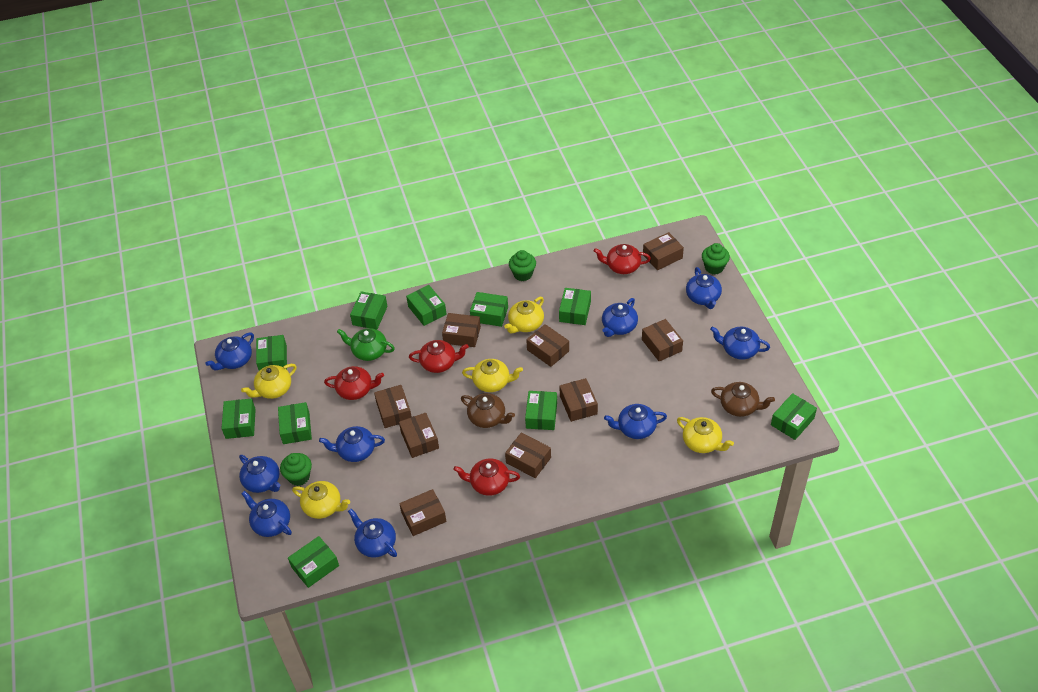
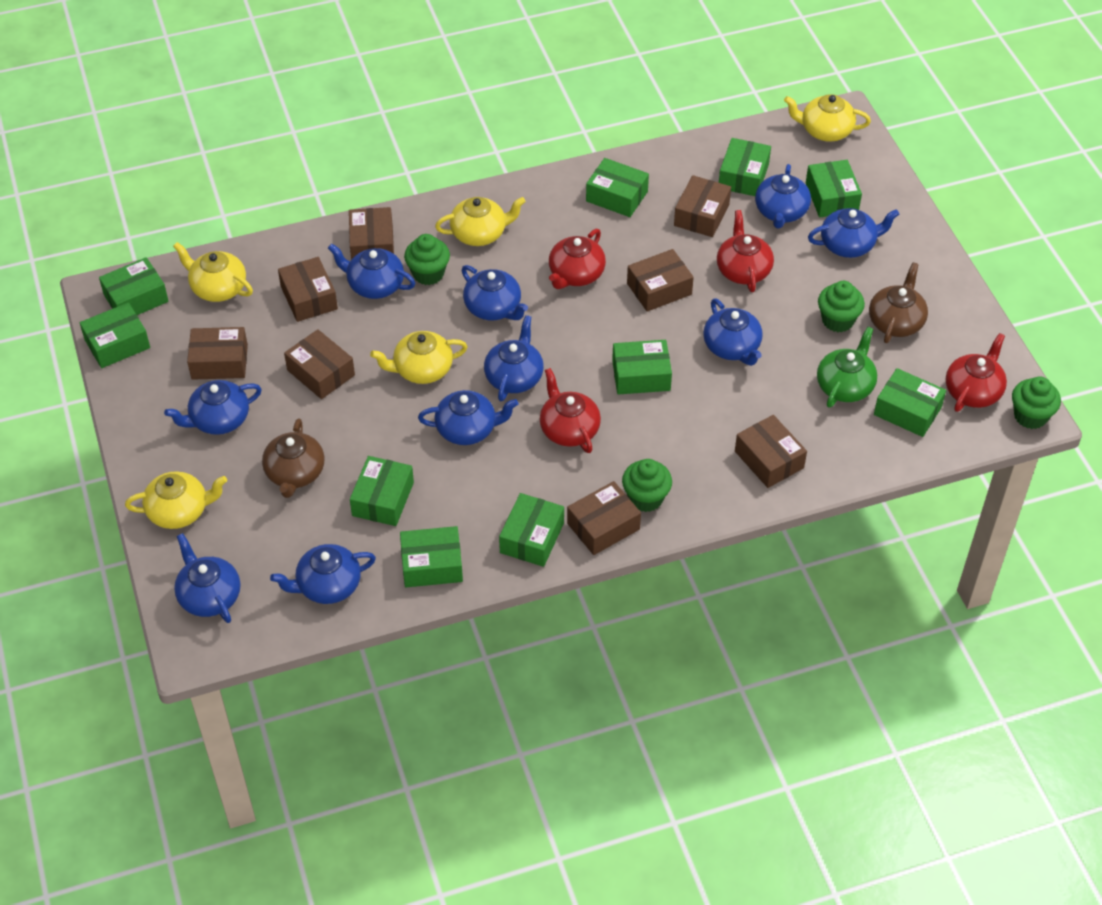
blue teapot: [205,333,254,370] [239,455,280,493] [241,491,292,537] [319,426,385,462] [348,509,397,558] [602,298,638,337] [604,404,667,439] [686,267,722,309] [710,326,770,360] = 9 -> [164,380,262,435] [174,533,240,623] [270,544,376,604] [328,243,416,299] [418,390,518,445] [461,265,528,320] [484,315,544,401] [703,298,763,366] [755,164,811,229] [808,208,899,258] = 10
brown box: [374,385,412,428] [399,413,439,458] [399,489,447,536] [442,313,481,347] [505,432,551,478] [526,324,569,367] [560,378,598,422] [642,319,683,361] [643,232,684,270] = 9 -> [187,327,248,380] [278,257,338,322] [284,329,355,399] [349,207,394,260] [567,481,641,555] [627,249,694,312] [674,175,731,237] [735,415,807,488] = 8
green cupcake: [280,453,312,486] [509,250,536,281] [702,243,730,274] = 3 -> [404,234,450,285] [622,459,672,512] [818,281,865,332] [1012,376,1061,429] = 4

